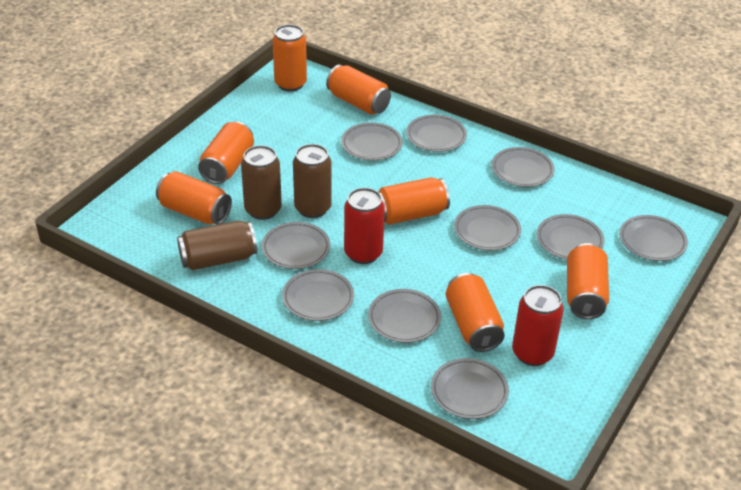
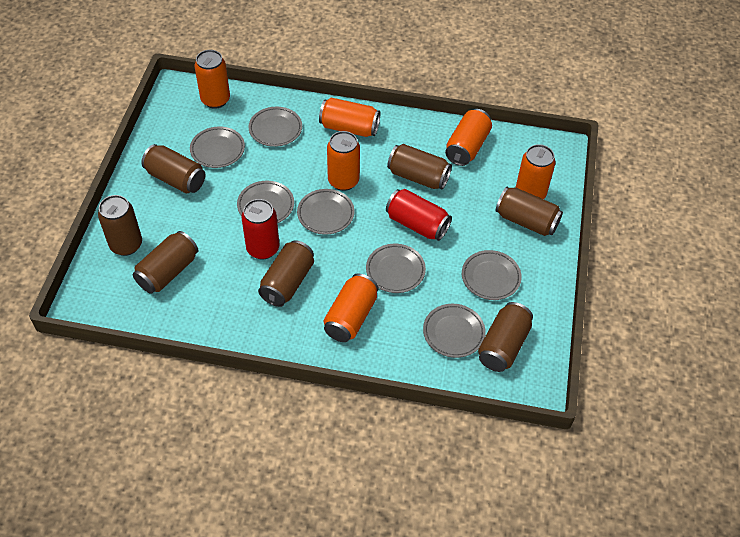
brown can: [177,220,257,270] [241,145,282,220] [293,144,332,218] = 3 -> [98,195,142,256] [133,231,198,294] [142,144,205,193] [258,240,314,307] [387,144,452,189] [478,302,533,372] [495,187,563,236] = 7
grey plate: [262,222,330,269] [282,269,354,321] [341,122,403,161] [368,289,441,343] [406,114,467,152] [431,358,509,419] [454,205,521,251] [491,147,555,187] [536,214,605,260] [619,215,688,261] = 10 -> [190,126,245,168] [237,181,294,223] [249,107,302,147] [297,189,354,235] [366,244,426,293] [423,304,486,358] [462,250,522,300] = 7
orange can: [156,171,232,225] [198,121,254,184] [272,24,307,92] [326,65,391,115] [378,177,450,225] [446,273,505,352] [567,243,609,319] = 7 -> [194,50,230,109] [319,98,380,137] [323,273,379,342] [327,131,360,191] [445,109,492,166] [515,144,555,199] = 6

